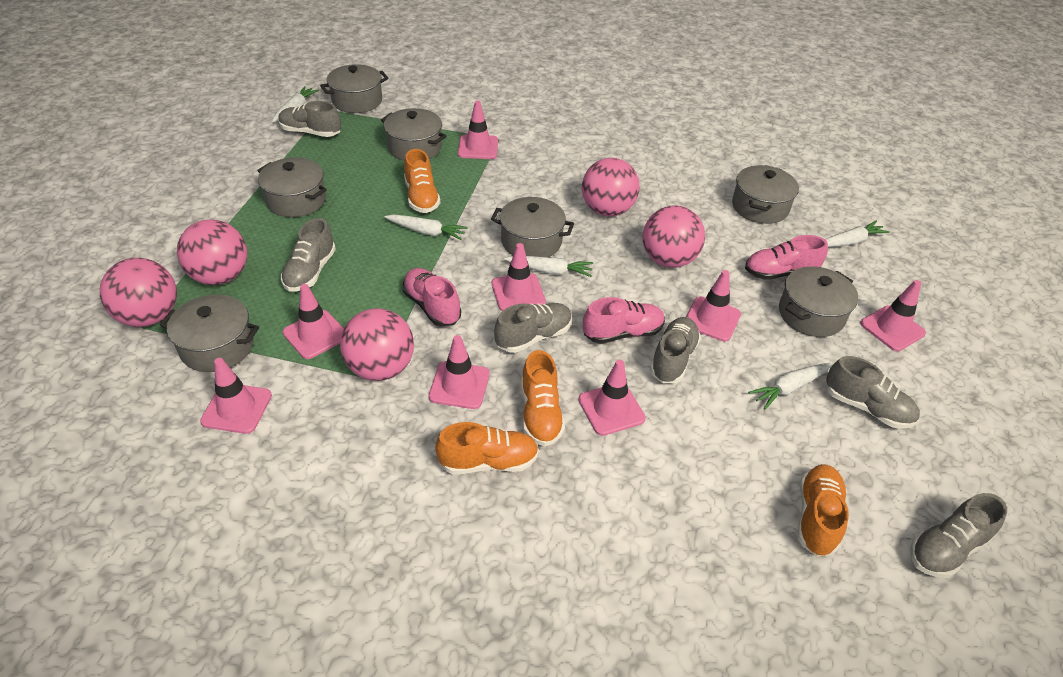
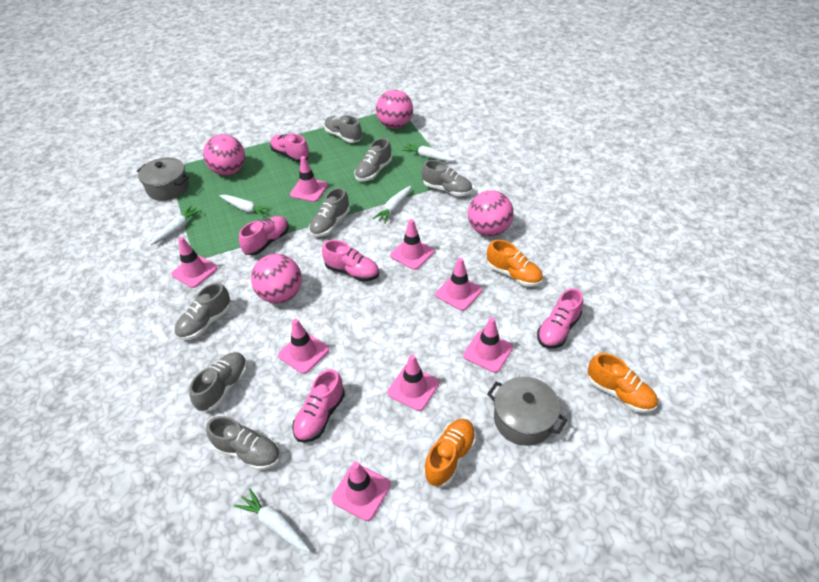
grey pot: [160,295,259,372] [257,157,327,217] [320,64,388,113] [381,108,446,161] [491,197,574,257] [732,165,799,224] [779,266,858,337] = 7 -> [137,157,189,201] [487,376,567,446] = 2
grey shoe: [278,101,341,137] [281,218,336,292] [494,303,572,353] [650,317,701,383] [826,356,920,429] [910,493,1007,578] = 6 -> [174,283,231,340] [189,352,247,411] [206,416,280,470] [309,188,350,237] [324,115,362,143] [354,138,392,181] [422,160,472,196] = 7
orange shoe: [404,149,440,213] [435,422,539,474] [521,350,565,446] [798,464,849,556] = 4 -> [424,419,476,487] [487,240,543,287] [588,353,658,413] = 3
pink ball: [100,258,177,327] [177,220,247,285] [340,308,414,381] [582,158,640,216] [643,205,705,268] = 5 -> [203,134,245,175] [251,254,302,303] [376,90,413,129] [468,190,514,236] = 4
pink shoe: [402,268,461,326] [583,297,665,344] [745,235,828,280] = 3 -> [239,216,289,255] [270,134,310,162] [292,369,345,442] [322,240,379,281] [537,288,583,348] = 5

